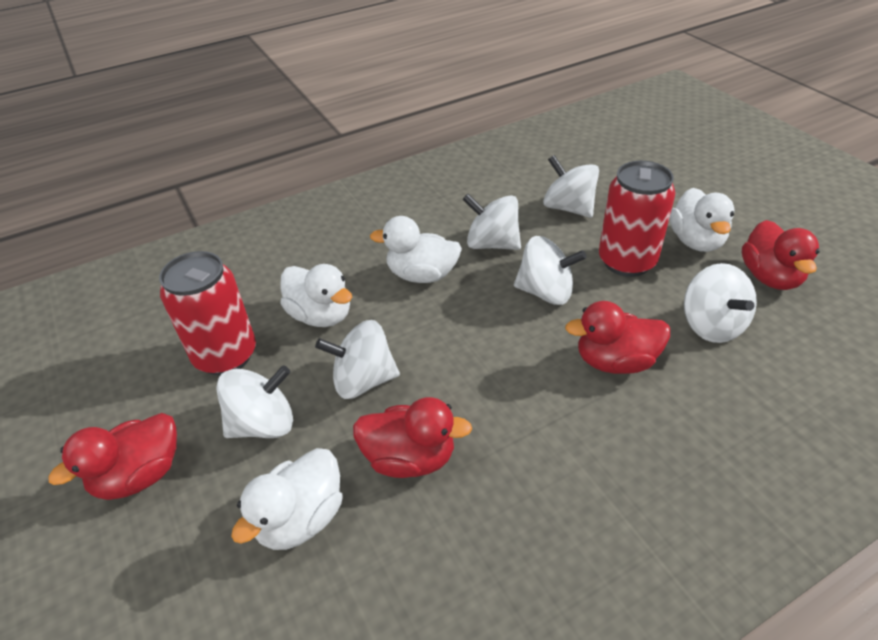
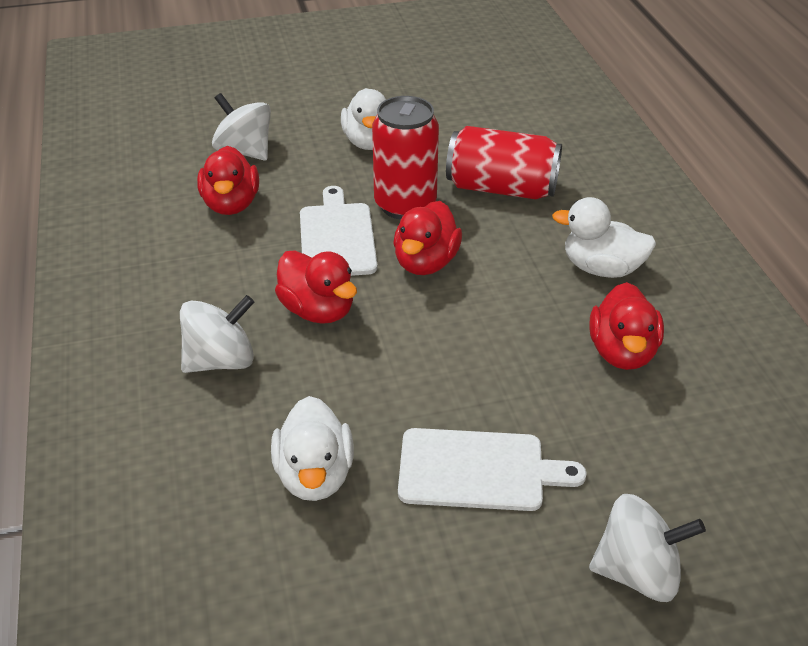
white cutting board: none = 0 -> [300,186,377,276] [398,428,587,511] = 2
white duck: [231,448,343,550] [280,264,352,327] [370,216,462,283] [670,188,735,252] = 4 -> [271,396,354,501] [341,88,386,150] [552,197,656,278] = 3
white spinning top: [216,365,293,438] [315,320,400,399] [462,194,521,250] [514,236,587,305] [543,155,599,218] [684,263,757,343] = 6 -> [180,295,254,373] [212,93,271,161] [589,494,706,602] = 3

